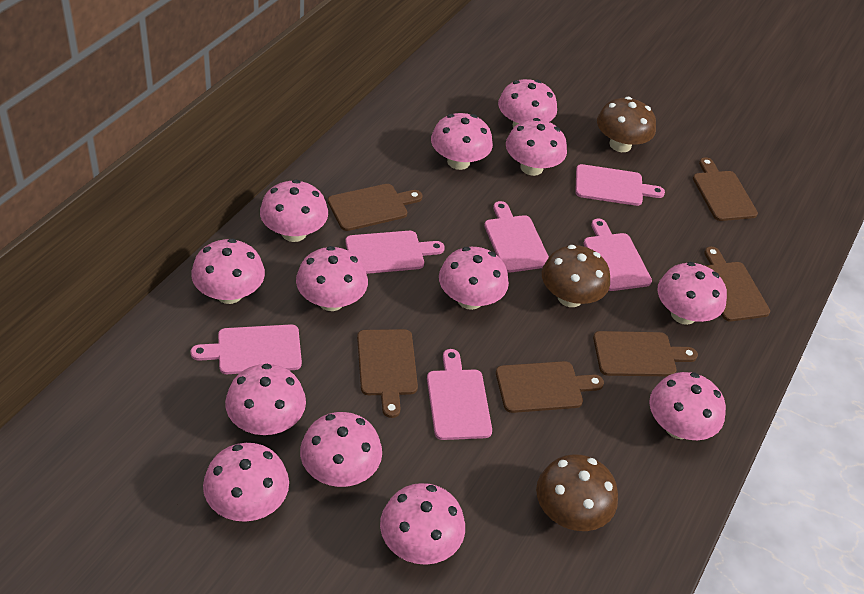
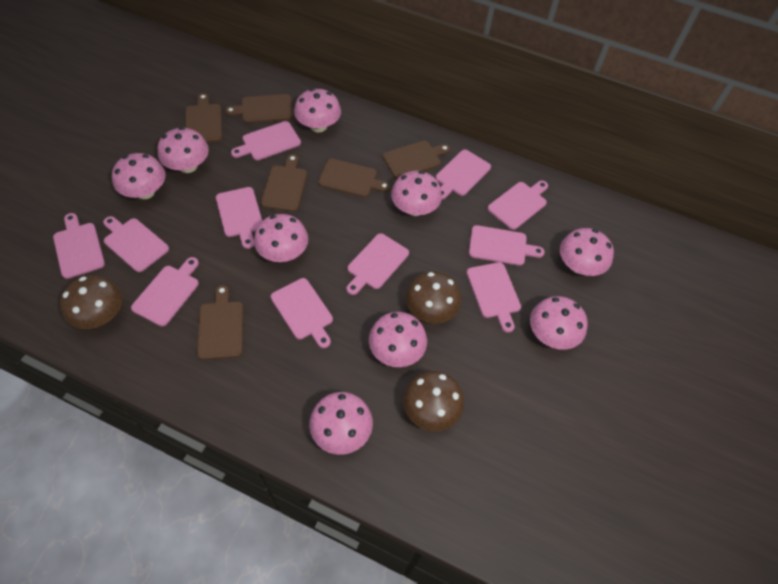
pink cutting board: [190,324,302,374] [345,231,445,274] [427,349,492,440] [484,201,549,273] [575,164,665,206] [584,219,652,291] = 6 -> [53,213,105,279] [103,216,169,272] [131,257,199,326] [216,187,262,249] [231,121,301,160] [271,278,333,348] [346,233,409,295] [436,149,491,200] [467,262,521,333] [469,225,545,266] [488,181,548,230] = 11
pink mushroom: [191,239,265,304] [203,443,289,522] [225,364,306,435] [260,180,328,242] [296,246,368,311] [300,412,382,487] [380,483,465,565] [431,113,493,170] [439,247,509,310] [498,79,557,128] [506,118,567,176] [649,372,726,440] [657,262,727,325] = 13 -> [112,153,165,199] [158,127,209,173] [254,214,308,262] [294,88,341,132] [309,392,373,455] [369,312,427,367] [391,171,442,216] [530,296,588,350] [560,228,614,276] = 9

